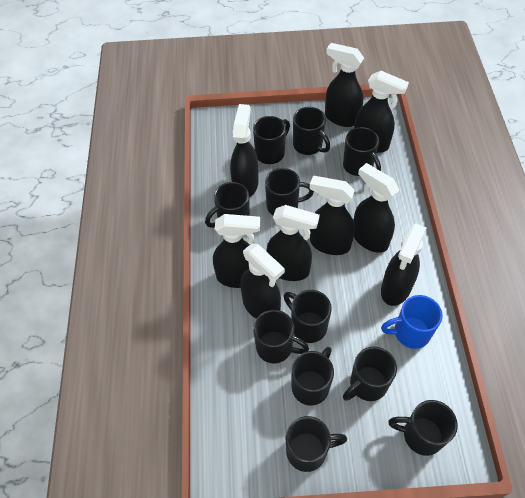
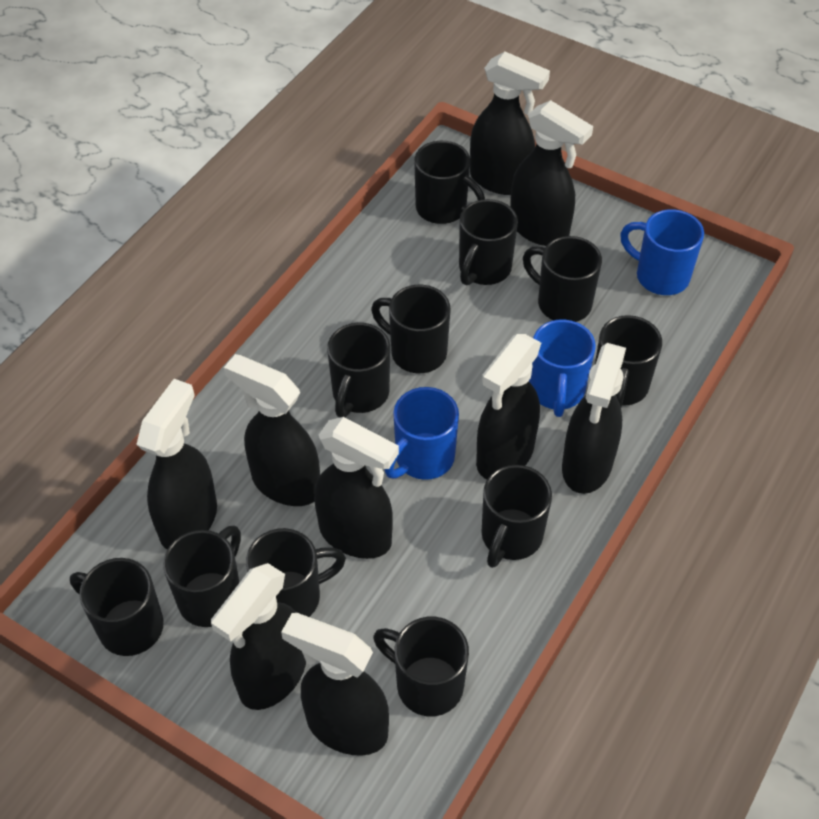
blue mug: [381,295,443,349] = 1 -> [384,387,459,480] [529,320,596,417] [620,209,704,295] = 3

